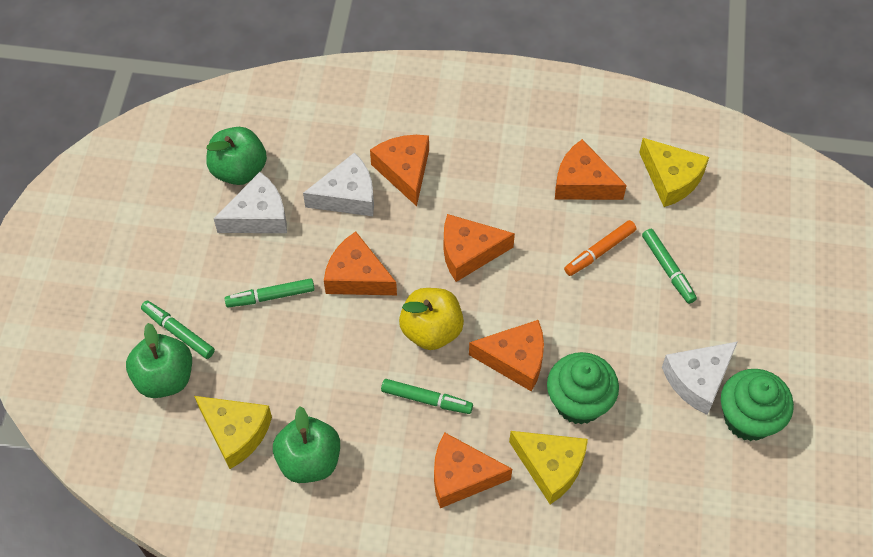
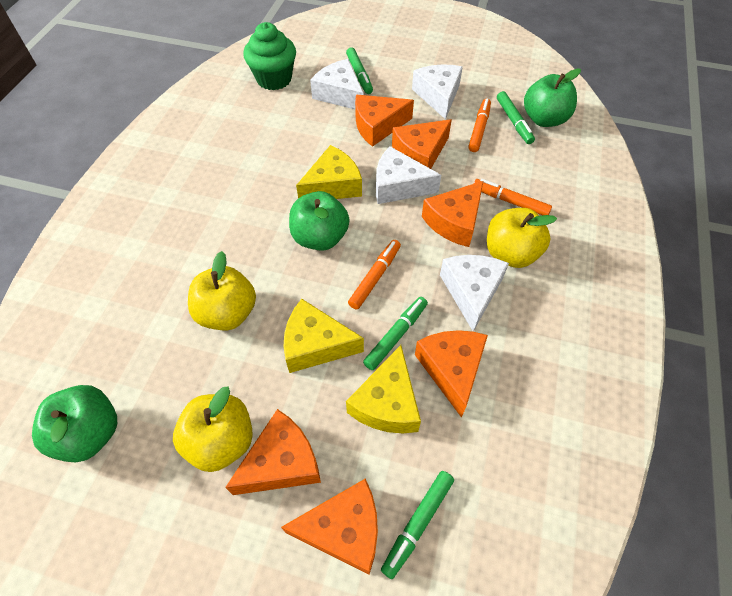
green cupcake: [547,352,619,425] [721,369,794,441] = 2 -> [243,22,296,90] = 1
orange marker: [564,220,636,276] = 1 -> [348,240,401,309] [468,99,491,152] [473,178,552,215] = 3
white cheese: [214,172,287,233] [303,152,374,216] [662,342,737,415] = 3 -> [310,59,364,109] [376,146,441,204] [412,64,463,119] [440,255,509,332] = 4
yellow apple: [399,288,464,350] = 1 -> [173,387,253,472] [188,251,256,330] [487,208,557,268] = 3

